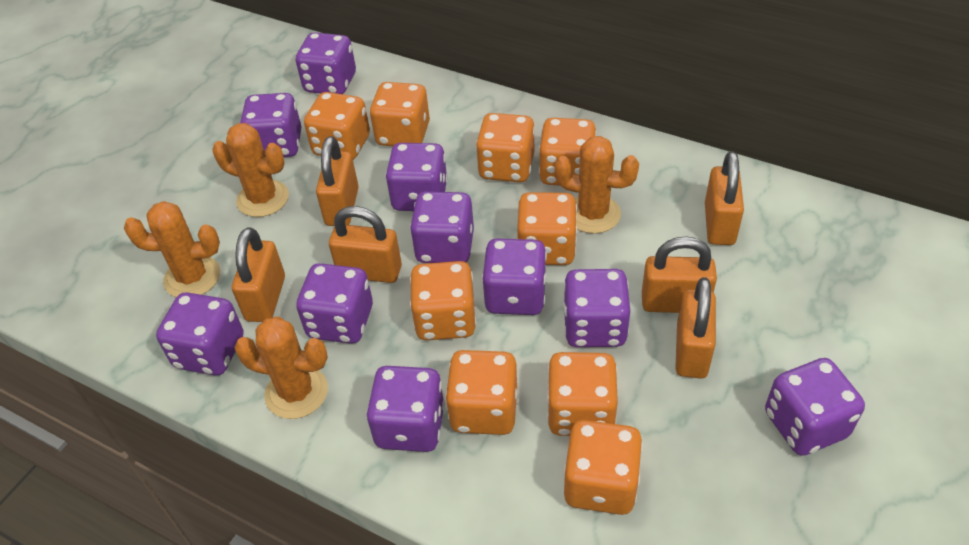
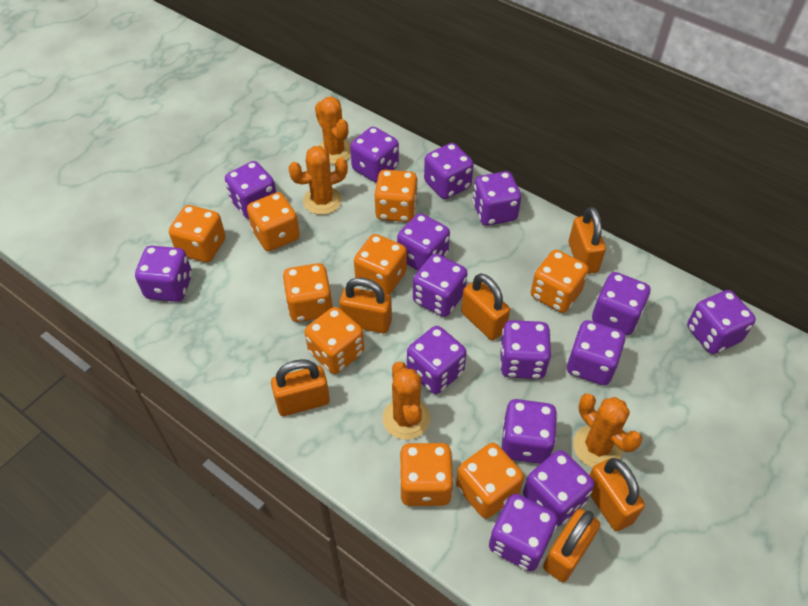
purple dice: [156,293,243,375] [240,93,302,157] [296,32,356,94] [296,263,373,344] [366,366,445,452] [385,143,448,211] [410,191,474,263] [482,239,547,315] [563,269,630,347] [765,358,865,456] = 10 -> [135,246,192,302] [225,161,276,219] [350,127,399,182] [397,213,450,271] [407,326,467,394] [413,254,467,317] [424,143,474,199] [473,171,521,226] [489,494,558,571] [500,320,551,379] [501,399,557,464] [523,450,594,526] [567,320,625,385] [592,272,650,335] [687,290,756,354] = 15

